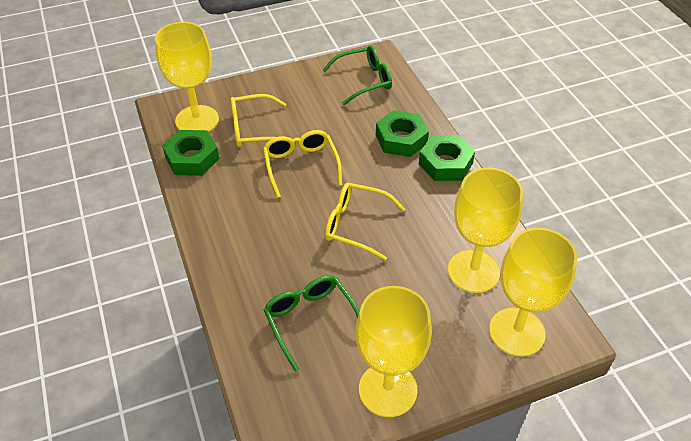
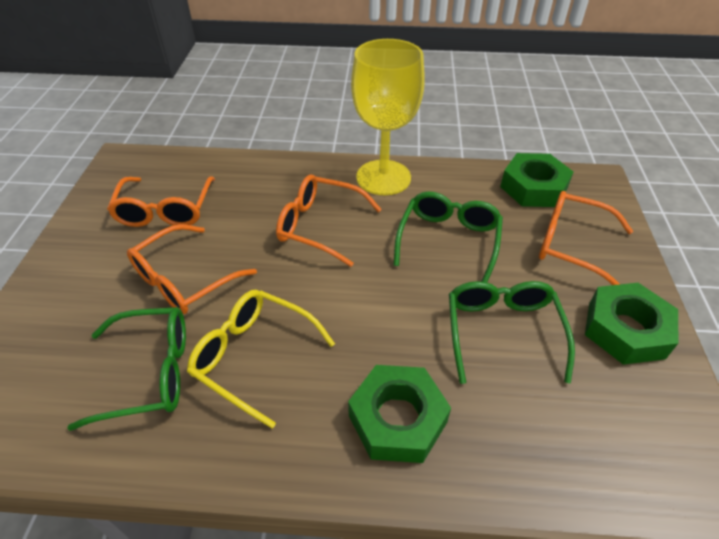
green glasses: [264,275,360,372] [323,46,392,105] = 2 -> [67,307,186,431] [394,192,503,283] [449,281,575,384] = 3
orange glasses: none = 0 -> [107,176,215,227] [127,224,257,314] [276,174,382,267] [539,191,633,285] = 4
yellow glasses: [231,94,286,147] [263,130,342,198] [325,182,405,261] = 3 -> [187,290,335,428] = 1
yellow goblet: [155,22,219,132] [356,286,432,417] [448,168,523,293] [489,228,577,356] = 4 -> [351,39,425,195] = 1

